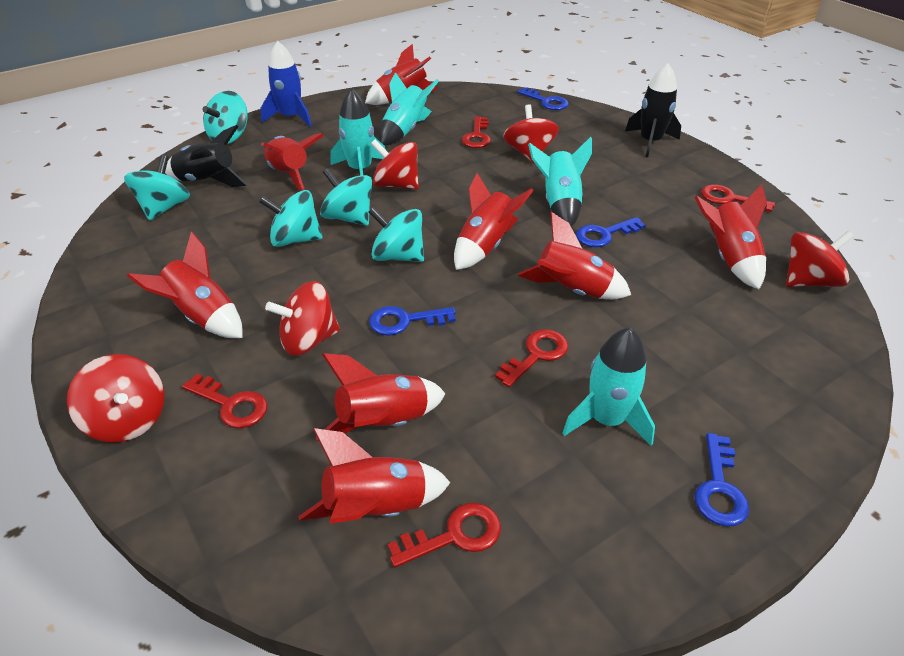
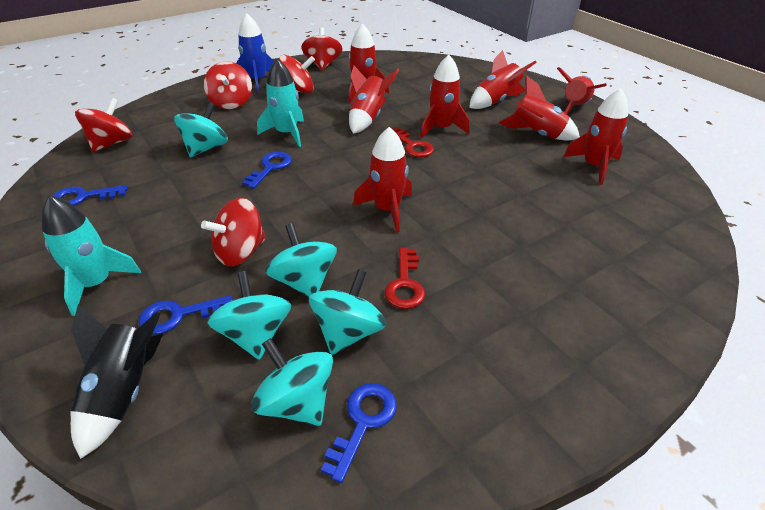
black rocket: [165,125,248,187] [625,63,681,157] = 2 -> [71,305,163,459] = 1
red key: [182,374,268,428] [388,503,501,568] [462,116,491,148] [495,329,568,387] [701,185,775,212] = 5 -> [385,248,425,309] [392,127,434,157] = 2
turquoise rocket: [330,89,386,175] [379,72,439,146] [528,137,592,227] [562,328,655,446] = 4 -> [42,195,141,316] [257,59,304,147] = 2

